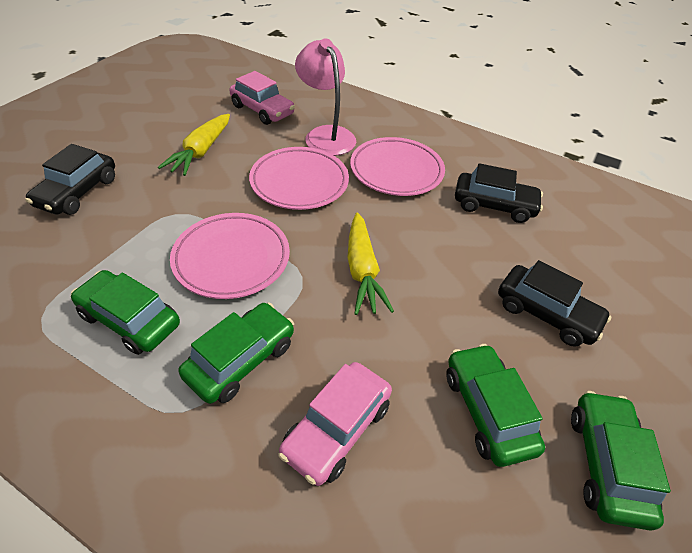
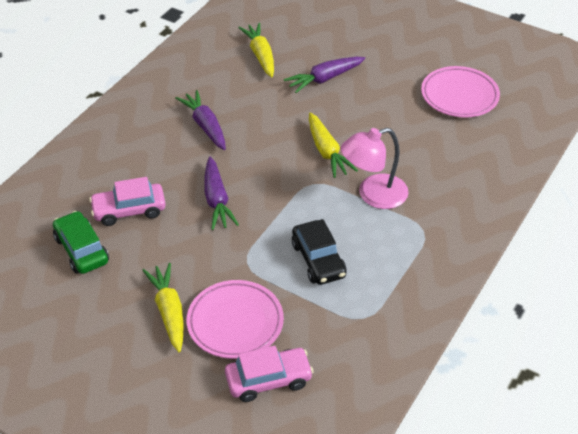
black car: [25,144,115,215] [455,163,543,223] [498,260,612,347] = 3 -> [292,219,347,285] = 1
green car: [71,270,180,355] [179,302,294,404] [446,344,545,467] [571,391,671,530] = 4 -> [53,211,109,274] = 1
pink plate: [170,213,290,299] [249,147,349,210] [350,137,445,196] = 3 -> [187,280,284,359] [421,66,500,117] = 2
purple carrot: none = 0 -> [175,90,226,150] [204,157,239,230] [284,57,365,93] = 3
yellow carrot: [158,114,230,176] [348,212,394,315] = 2 -> [142,263,184,352] [238,23,274,77] [309,113,358,178] = 3

